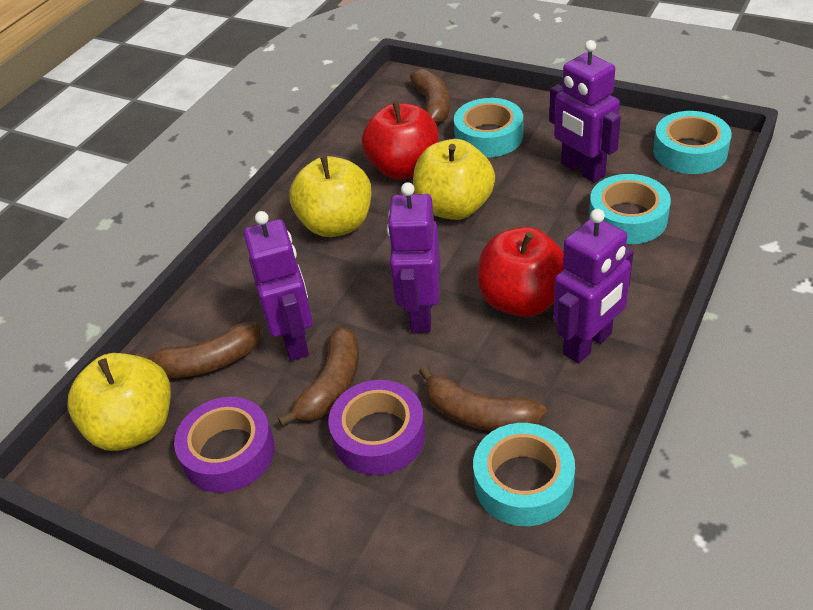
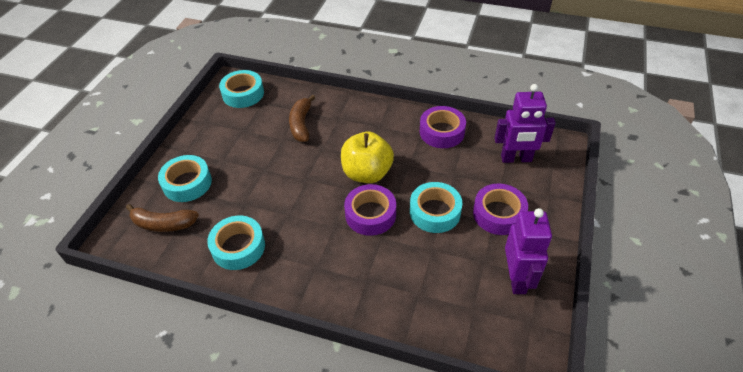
brown banana: [136,322,260,378] [278,326,359,427] [410,69,450,124] [419,366,547,431] = 4 -> [126,204,199,232] [289,95,315,142] = 2
purple robot: [244,211,313,361] [387,182,441,333] [549,40,621,183] [554,209,634,364] = 4 -> [495,84,556,163] [505,208,552,294] = 2
purple tape: [174,397,275,493] [328,380,426,475] = 2 -> [344,184,396,236] [420,106,466,148] [473,184,528,235] = 3
red apple: [362,102,439,180] [478,227,565,317] = 2 -> none = 0
yellow apple: [68,353,171,451] [290,156,372,237] [413,139,495,220] = 3 -> [341,132,394,183] = 1

